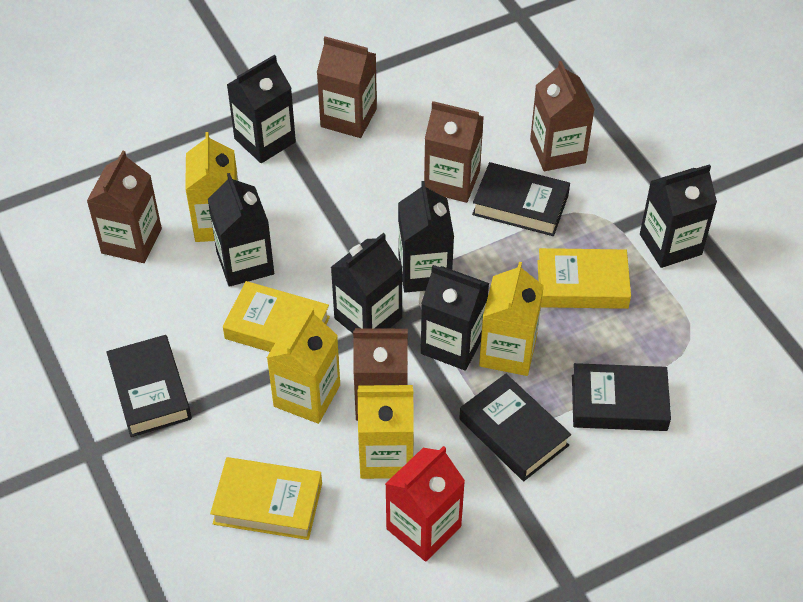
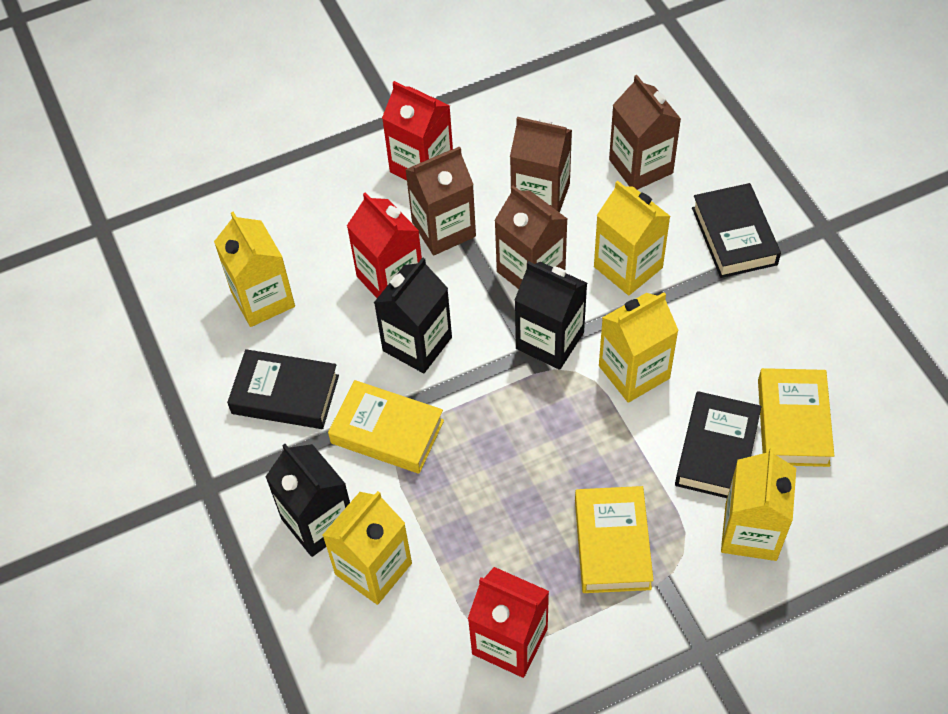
black book: [106,335,192,437] [459,374,571,481] [472,162,570,236] [572,363,671,431] = 4 -> [227,349,339,429] [675,391,762,498] [692,183,781,278] = 3
black carton: [208,173,274,287] [227,55,296,163] [331,233,403,333] [398,181,454,293] [421,265,489,371] [640,164,717,268] = 6 -> [265,444,350,557] [374,257,452,373] [515,261,587,370] = 3
brown carton: [87,150,162,263] [317,36,377,138] [353,328,408,421] [424,101,484,203] [530,61,595,171] = 5 -> [405,146,476,255] [494,186,567,289] [510,117,572,213] [609,75,681,190] = 4
red carton: [385,446,465,562] = 1 -> [347,192,422,298] [382,81,453,180] [468,567,549,678] = 3
yellow carton: [185,132,238,242] [267,308,340,424] [357,385,414,479] [479,262,544,376] = 4 -> [214,212,295,327] [323,491,412,605] [594,181,670,296] [599,292,679,403] [721,447,796,561] = 5

